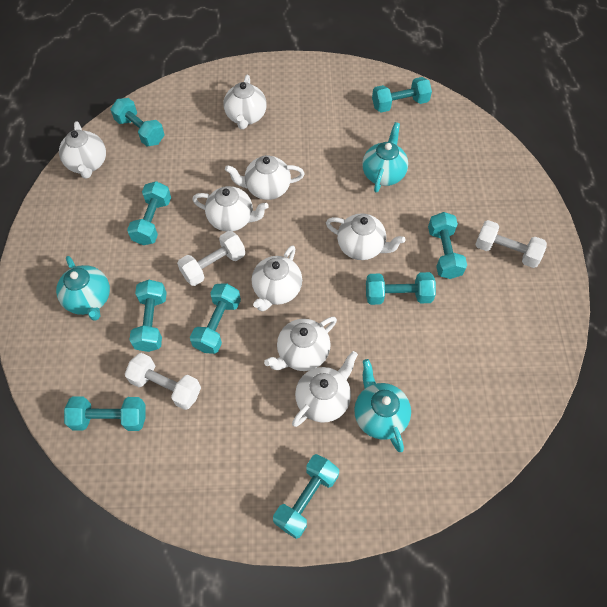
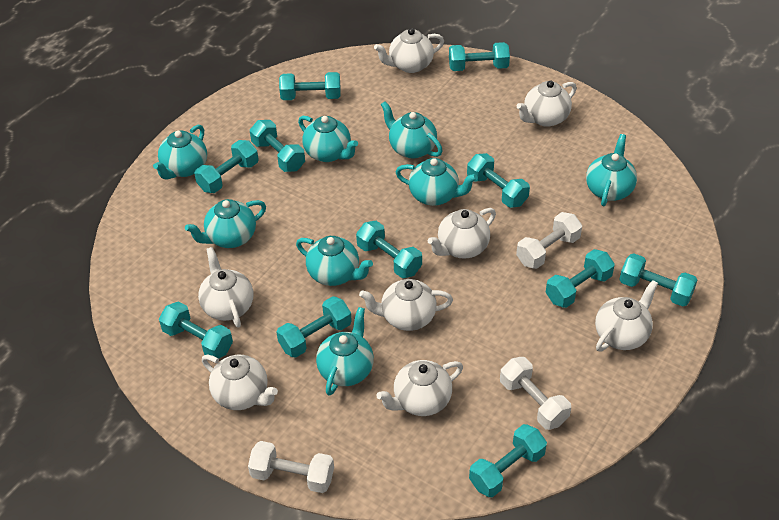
turquoise dumbbell: [64,396,145,431] [111,98,165,146] [127,181,171,245] [129,280,167,352] [190,284,241,354] [273,454,339,539] [366,272,436,305] [372,77,432,112] [428,212,467,279] = 9 -> [159,302,233,359] [194,140,259,193] [250,120,305,172] [277,296,352,358] [279,72,341,100] [356,221,422,278] [449,42,510,71] [467,153,530,208] [469,424,547,497] [545,249,615,308] [619,253,698,307] = 11
turquoise teapot: [56,256,110,321] [354,359,411,452] [362,122,408,192] = 3 -> [153,125,207,180] [185,199,266,248] [296,236,373,286] [298,116,358,162] [316,307,374,396] [381,101,443,159] [396,158,478,206] [586,134,637,206] = 8

